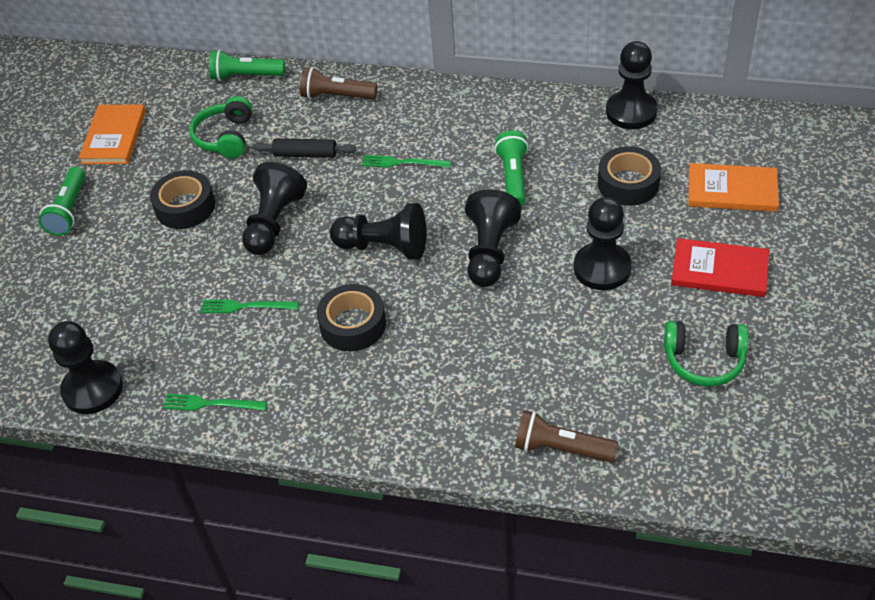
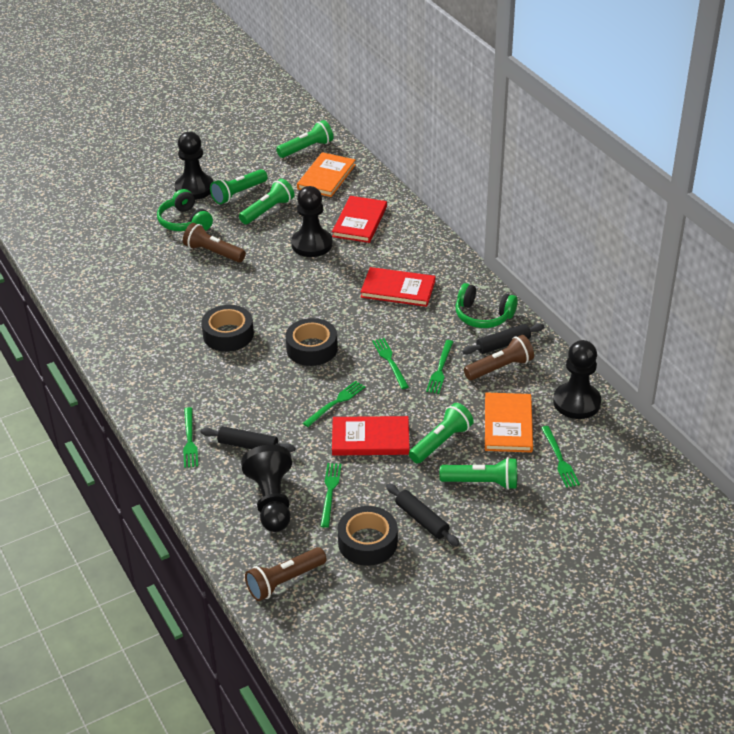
black pawn: [48,321,123,414] [242,162,307,255] [330,203,426,260] [465,189,521,287] [574,197,632,290] [606,41,658,129] = 6 -> [175,132,214,200] [241,445,292,532] [291,186,333,257] [553,340,601,419] = 4
black rolling pin: [253,138,356,158] = 1 -> [201,426,296,452] [386,483,460,546] [462,323,545,355] = 3
brown flashlight: [300,67,377,99] [515,410,618,462] = 2 -> [183,223,246,263] [245,547,327,601] [464,335,534,381] = 3
green flashlight: [38,167,86,236] [209,50,285,81] [495,131,528,206] = 3 -> [210,169,267,204] [239,178,295,224] [276,120,334,158] [409,403,474,463] [440,457,517,490] = 5
green fork: [163,394,267,411] [200,300,299,313] [362,155,451,168] = 3 -> [183,407,198,468] [303,381,365,427] [320,463,342,528] [372,338,409,389] [426,340,453,394] [541,426,580,488] = 6
red book: [671,238,769,297] = 1 -> [332,196,387,243] [332,416,410,456] [361,267,435,307] = 3

